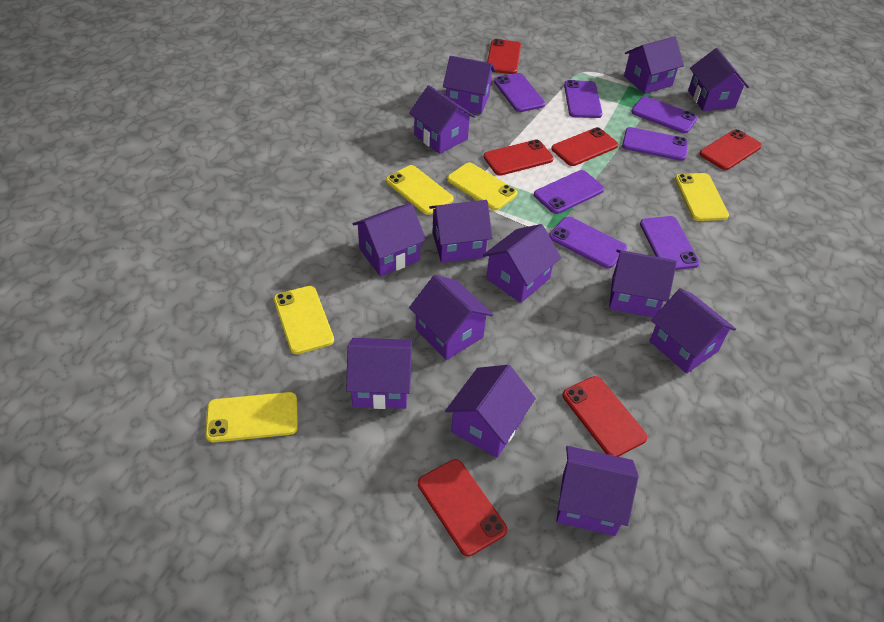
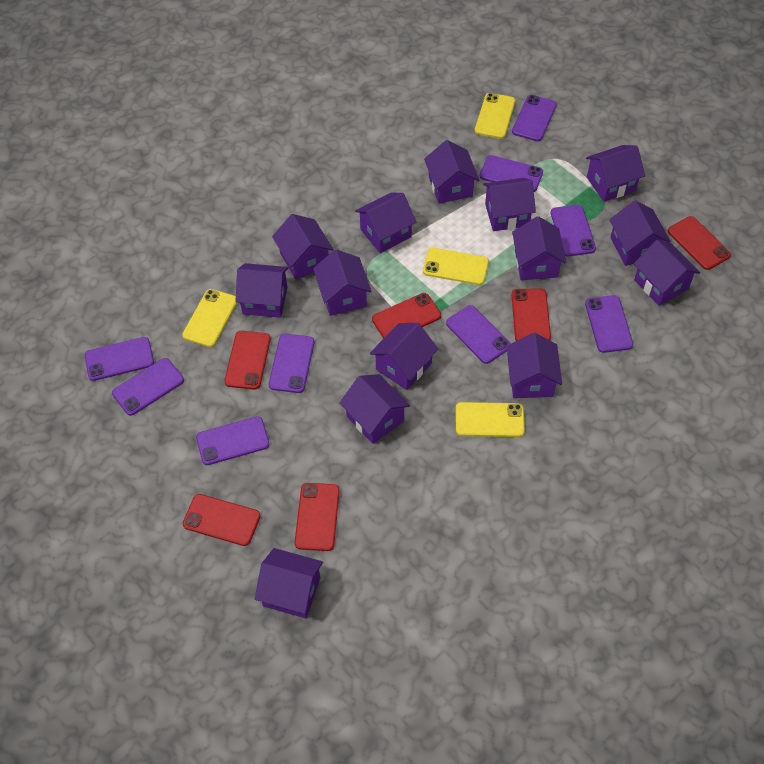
purple house: [346,338,413,409] [353,204,426,276] [409,85,475,154] [409,275,493,360] [429,200,492,263] [443,56,495,114] [445,365,536,458] [483,224,561,303] [556,446,639,536] [609,249,677,317] [624,36,684,94] [650,288,736,374] [688,48,749,111] = 13 -> [235,263,288,318] [255,548,323,618] [272,214,333,280] [313,249,372,316] [340,374,410,444] [355,192,416,253] [370,323,438,390] [424,140,479,204] [483,178,536,231] [507,333,562,398] [512,216,567,280] [586,145,645,202] [609,200,670,266] [634,239,700,306] = 14
purple phone: [494,73,545,112] [534,170,605,214] [549,217,627,268] [564,80,602,118] [622,127,688,161] [631,96,698,133] [640,216,700,270] = 7 -> [85,337,154,381] [112,358,184,416] [196,416,270,465] [269,334,315,393] [446,305,511,364] [480,155,543,192] [512,95,557,141] [551,205,596,256] [585,295,633,353] = 9
yellow phone: [205,392,298,443] [274,286,334,354] [386,165,453,215] [447,162,518,210] [675,173,729,221] = 5 -> [182,289,237,347] [423,248,489,285] [456,402,525,437] [475,93,515,139] = 4

